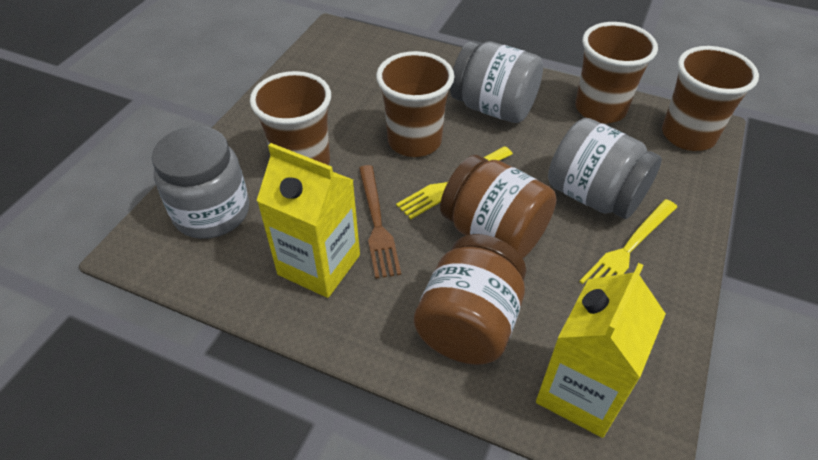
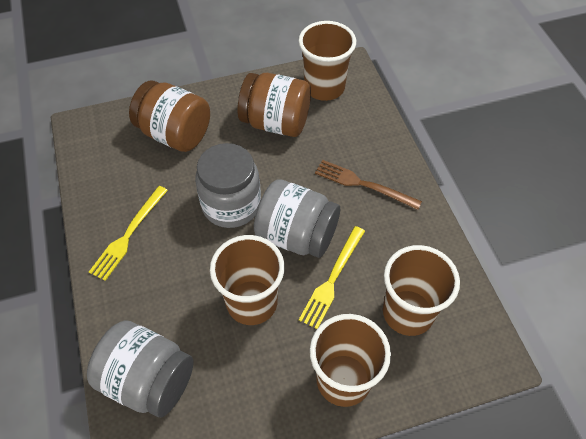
yellow carton: [256,143,360,298] [536,263,666,438] = 2 -> none = 0

